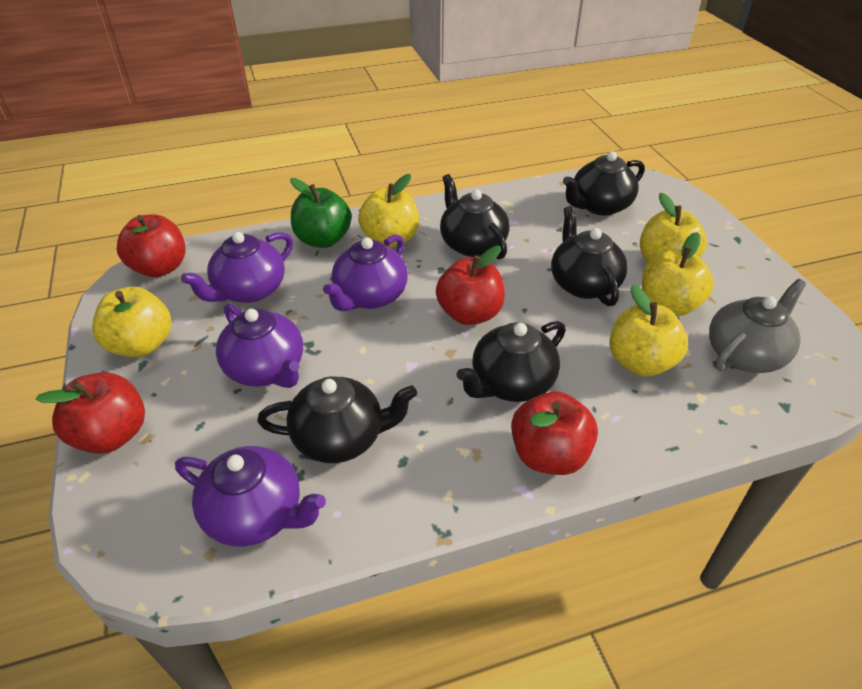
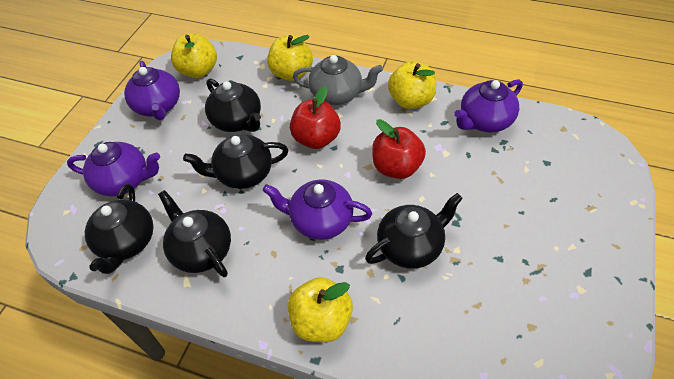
green apple: [290,178,352,248] = 1 -> none = 0
red apple: [35,372,145,454] [117,215,186,277] [436,246,505,325] [511,391,598,475] = 4 -> [290,86,341,149] [372,119,426,179] = 2
yellow apple: [92,287,171,357] [358,174,419,248] [609,285,688,377] [640,192,707,262] [642,232,714,316] = 5 -> [171,33,217,78] [267,35,313,81] [288,277,353,342] [388,61,436,109] = 4

